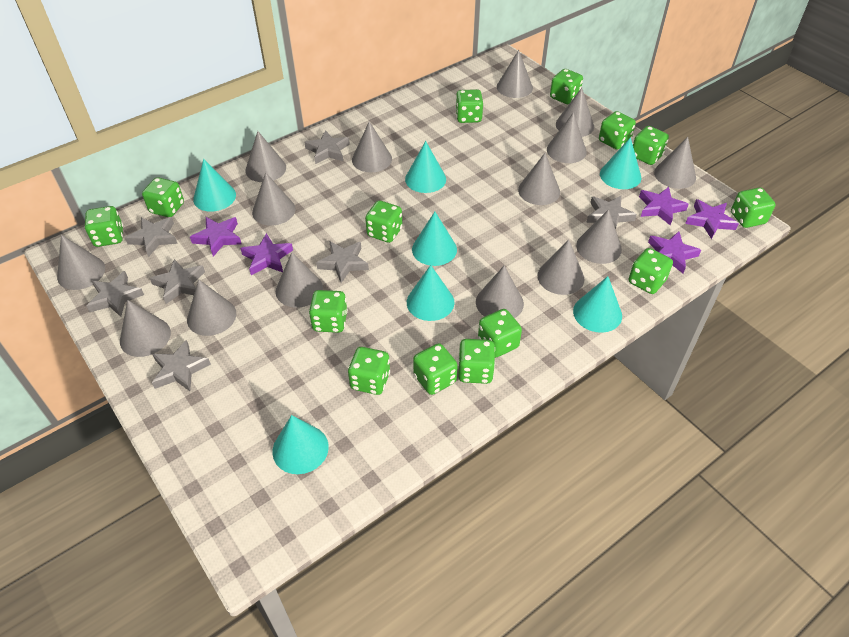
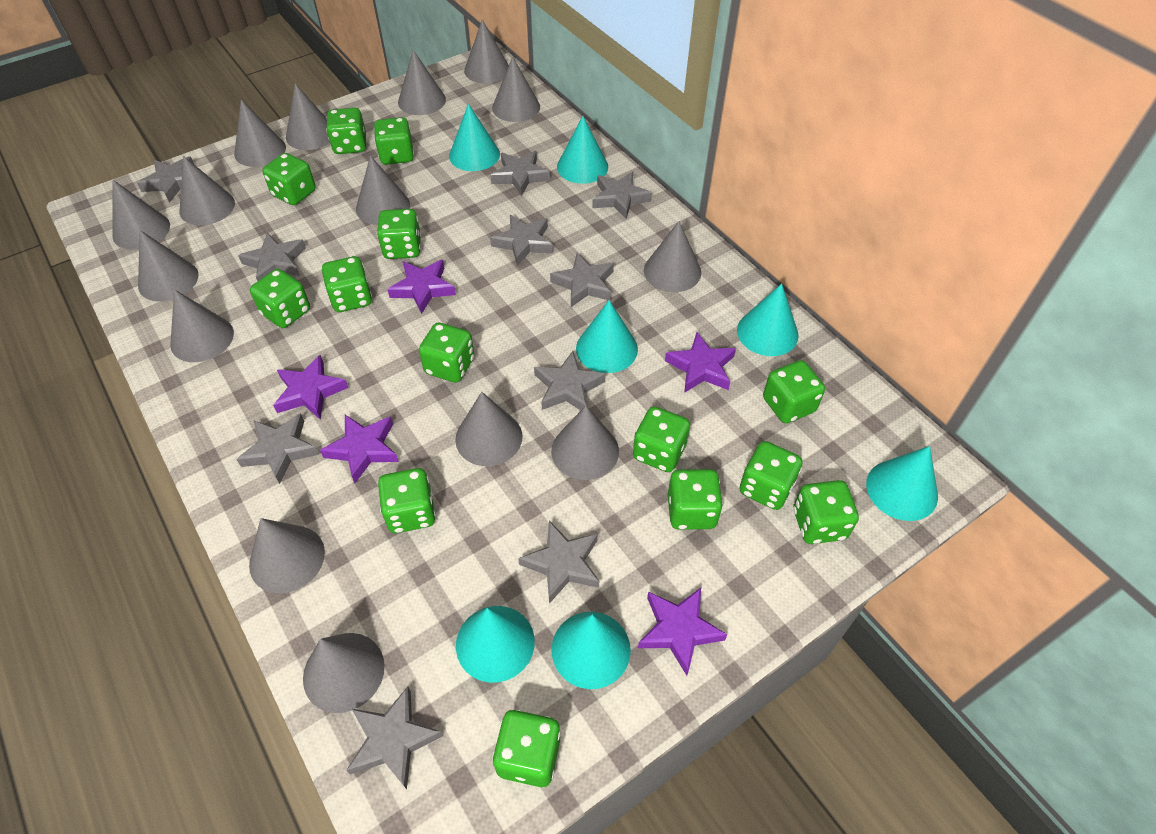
grey star: [86,271,144,317] [125,217,178,257] [150,259,205,304] [152,340,211,391] [304,130,350,164] [316,241,369,283] [586,196,637,229] = 7 -> [137,157,194,203] [236,413,319,484] [238,233,306,281] [346,687,443,789] [490,151,550,196] [490,215,553,266] [518,521,599,604] [534,351,606,410] [550,253,614,307] [592,172,652,219] = 10

